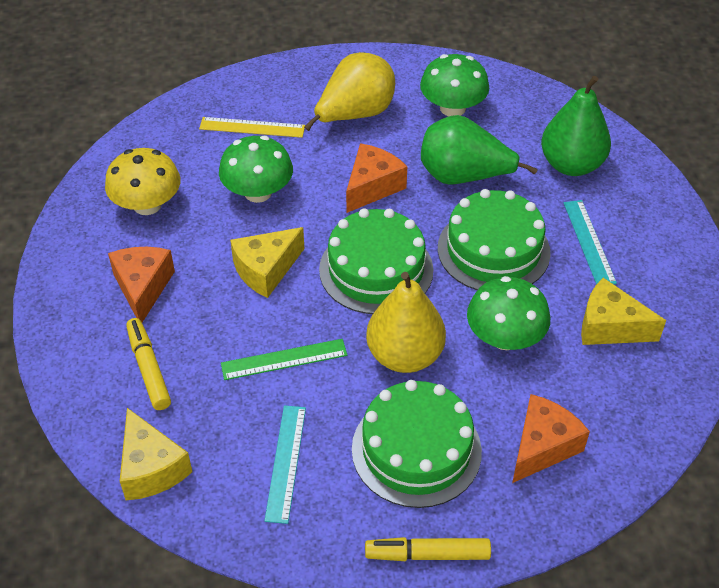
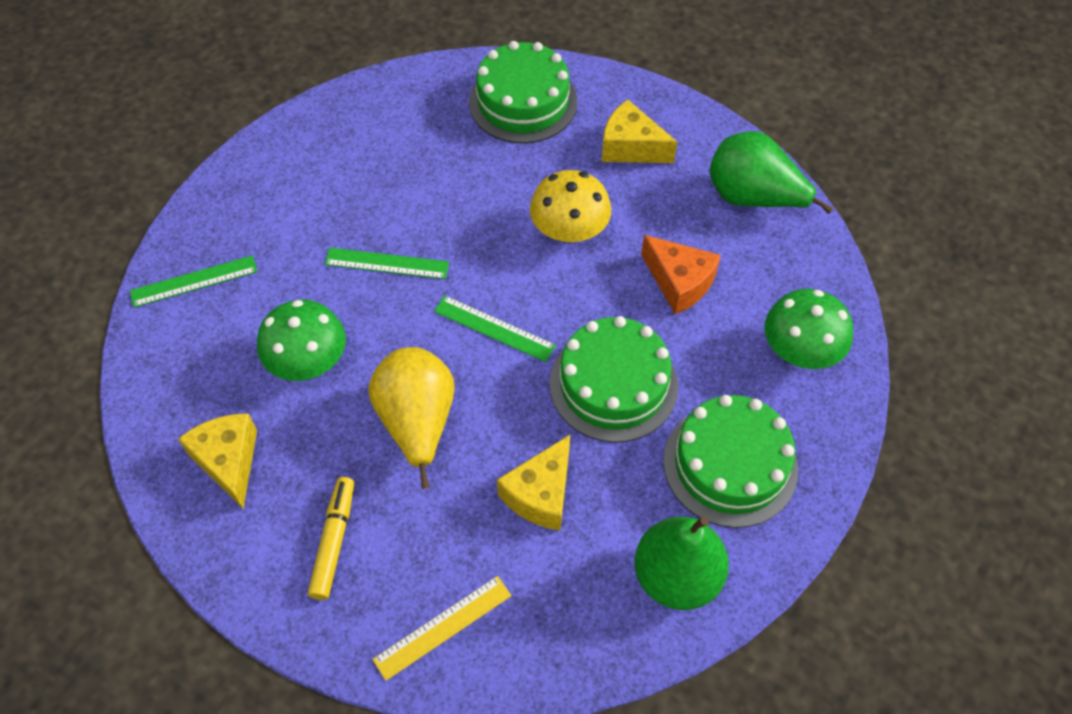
green mushroom: [219,136,293,203] [420,54,489,116] [467,276,550,350] = 3 -> [257,300,346,381] [764,289,853,369] = 2
green ruler: [221,339,347,380] = 1 -> [130,255,257,308] [325,248,449,279] [434,295,556,362] = 3
orange cheese: [108,247,175,322] [346,143,407,213] [512,394,590,483] = 3 -> [641,235,721,314] = 1
turquoise ruler: [264,405,306,524] [564,200,617,284] = 2 -> none = 0
yellow marker: [126,318,171,410] [365,537,491,561] = 2 -> [308,477,354,600] = 1
yellow pear: [304,52,395,131] [366,272,446,373] = 2 -> [368,347,455,489] = 1

